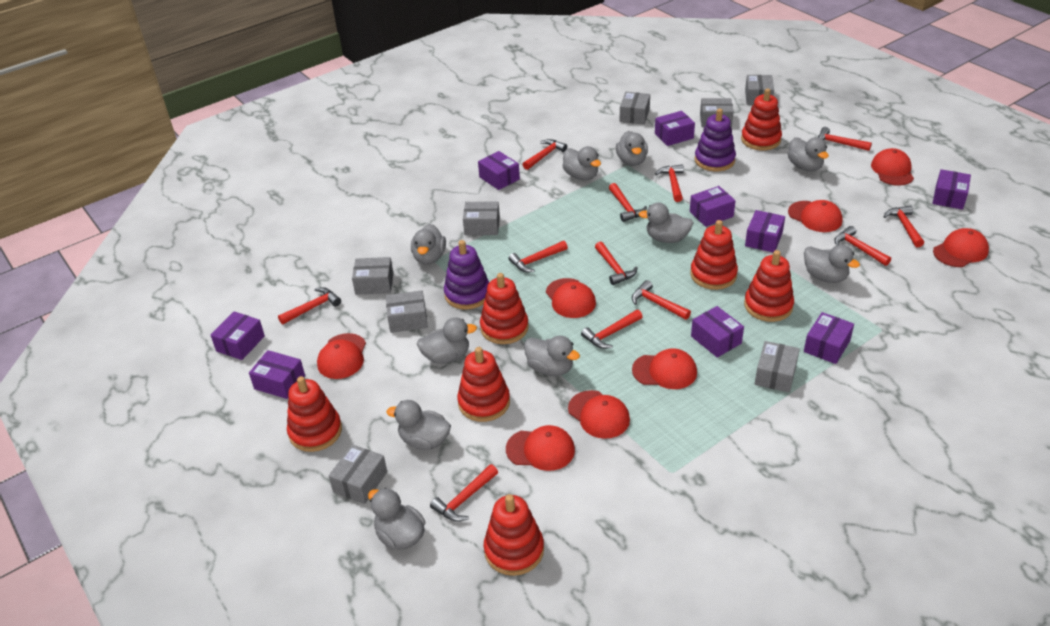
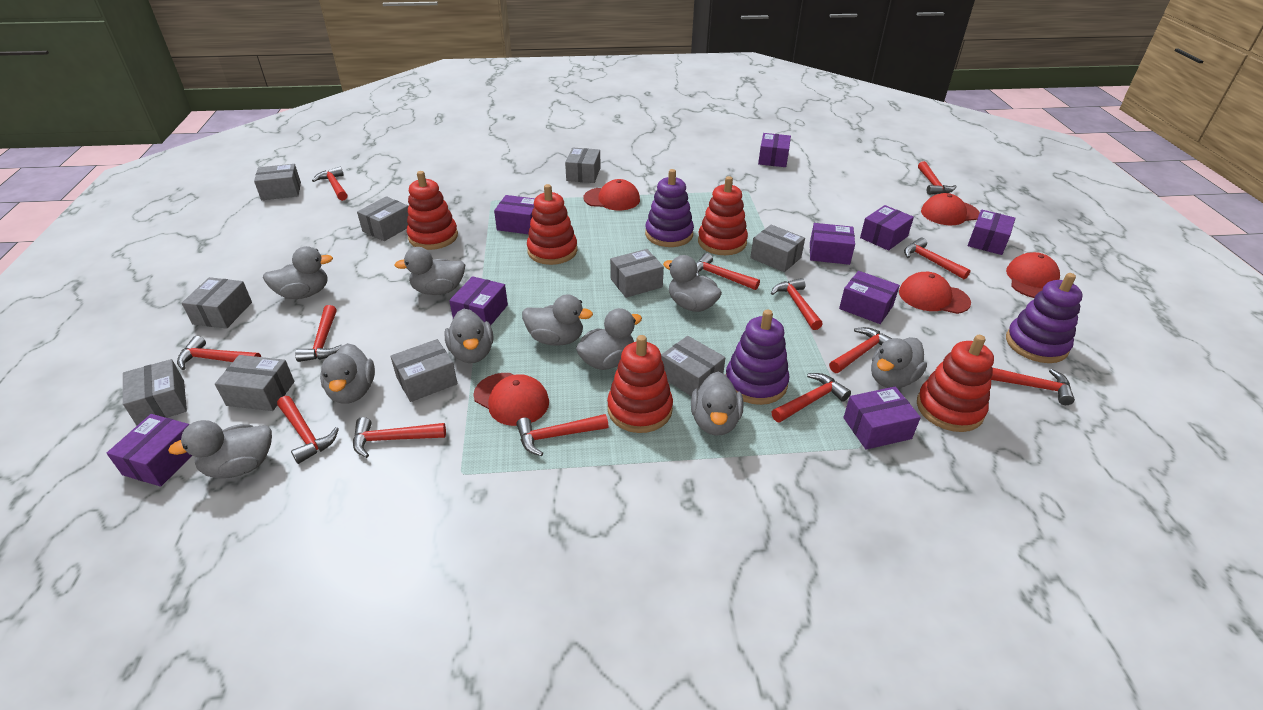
grey box: [329,444,387,504] [352,257,394,295] [386,290,428,333] [463,201,500,235] [620,92,650,124] [700,98,734,127] [745,75,774,105] [755,341,800,393] = 8 -> [123,359,187,425] [182,277,252,329] [215,355,295,411] [254,164,301,200] [357,196,409,241] [390,339,458,402] [565,148,601,183] [610,249,664,298] [661,336,725,396] [750,225,805,272] = 10
purple stacking toy: [444,240,489,310] [695,108,736,171] = 2 -> [645,169,694,247] [726,309,789,405] [1006,273,1083,363] = 3
red cap: [317,333,366,379] [506,425,575,471] [546,278,596,318] [568,390,630,439] [632,348,697,389] [788,200,842,232] [871,148,914,186] [933,228,989,267] = 8 -> [473,373,549,426] [583,179,640,210] [899,272,971,314] [921,193,980,225] [1006,252,1060,298] = 5
red hammer: [278,287,341,325] [430,464,498,522] [508,241,568,272] [522,139,567,170] [581,310,643,349] [595,241,638,285] [609,183,647,222] [632,280,691,320] [655,164,684,202] [818,127,872,151] [834,226,891,266] [883,205,924,247] = 12 -> [177,336,261,370] [277,396,339,464] [295,305,342,362] [312,167,347,201] [353,417,446,458] [516,414,609,456] [696,253,760,290] [771,278,823,330] [772,373,851,423] [829,327,893,373] [904,238,971,280] [918,161,957,195] [991,367,1075,405] = 13
red stacking toy: [287,376,342,452] [457,347,510,422] [480,273,529,344] [484,494,544,576] [690,220,738,290] [741,88,782,151] [744,250,794,322] = 7 -> [407,171,458,250] [527,184,577,265] [607,335,673,433] [698,176,748,255] [917,335,994,432] = 5

